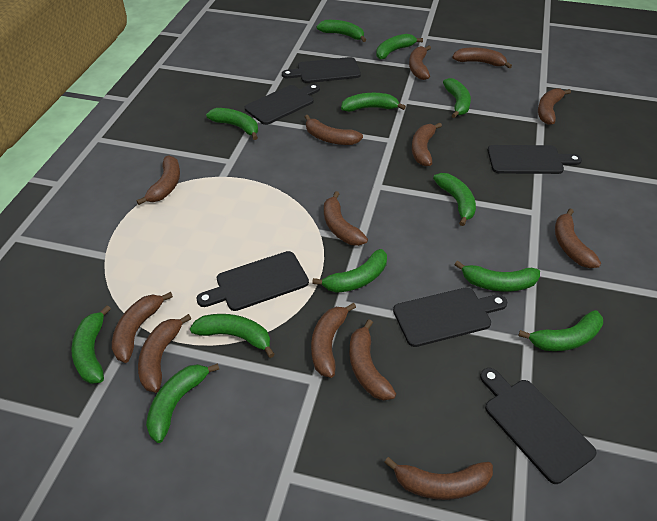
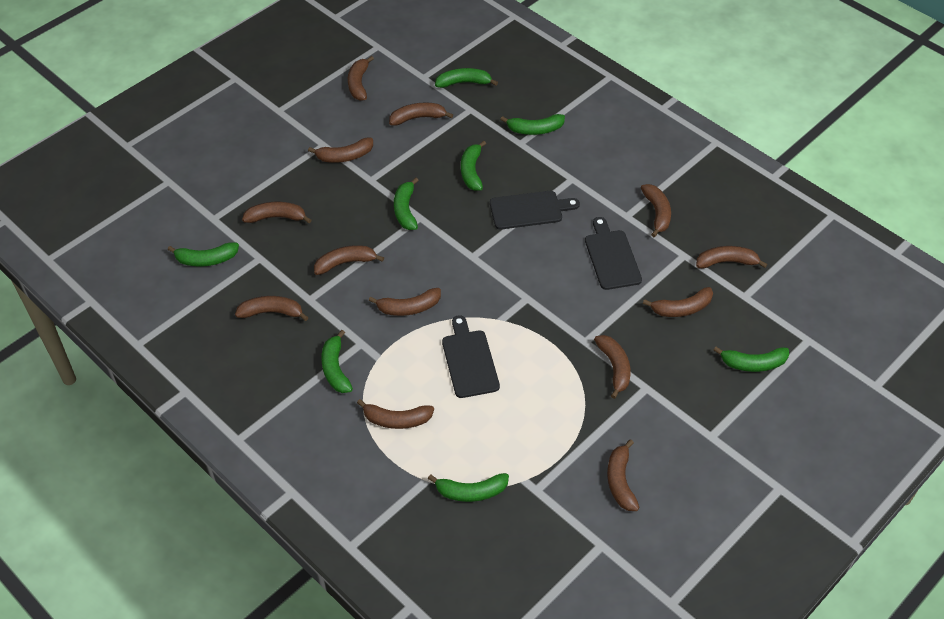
black cutting board: [197,251,309,311] [245,84,320,125] [282,57,361,83] [393,287,507,347] [480,368,596,484] [488,145,582,174] = 6 -> [442,315,500,398] [490,191,580,230] [585,217,642,290] = 3
green banana: [71,305,111,384] [146,363,219,443] [190,314,275,358] [206,108,258,140] [312,249,387,293] [316,20,366,42] [341,93,406,112] [376,34,423,60] [433,173,476,226] [443,78,471,118] [454,261,540,292] [518,310,603,351] = 12 -> [168,242,239,267] [321,330,353,393] [394,178,419,230] [428,473,509,502] [435,68,498,88] [461,141,486,191] [500,114,565,135] [714,347,789,372] = 8

